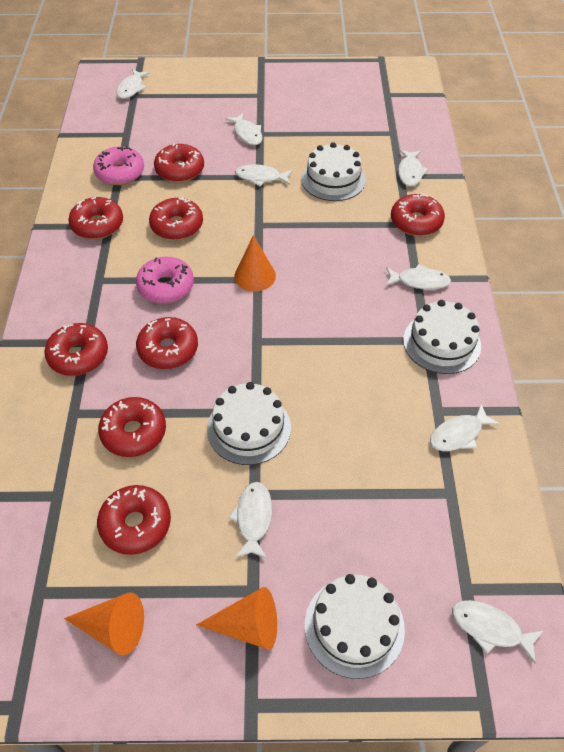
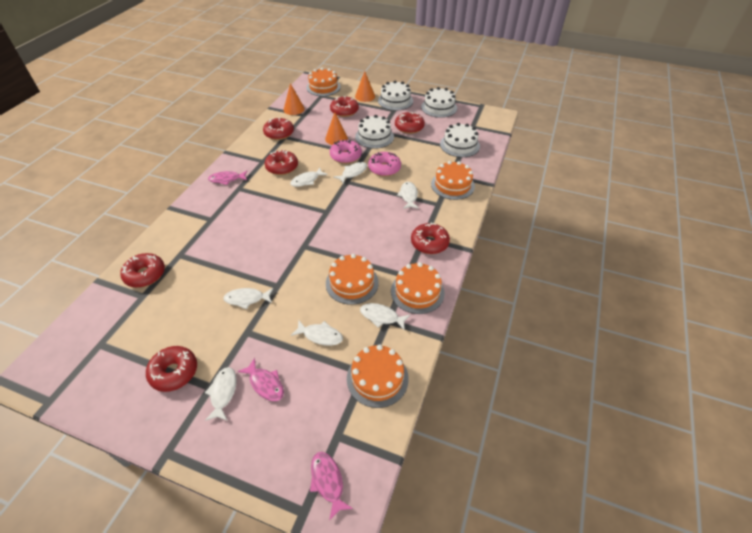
orange cake: none = 0 -> [306,68,341,96] [326,254,379,305] [347,344,409,408] [391,262,445,314] [431,161,475,200] = 5
pink fish: none = 0 -> [208,171,247,185] [238,358,284,401] [310,452,353,521] = 3
red donut: [44,323,108,376] [68,197,123,239] [97,485,171,555] [98,397,166,457] [136,317,198,369] [149,197,203,240] [154,143,204,182] [391,193,445,236] = 8 -> [120,253,165,288] [146,346,197,392] [263,118,294,140] [265,150,298,175] [330,96,359,117] [395,112,425,134] [411,223,450,254] = 7
white fish: [116,69,150,99] [225,113,262,145] [229,482,272,559] [235,164,293,186] [386,264,451,290] [398,149,428,186] [430,404,500,451] [452,600,543,663] = 8 -> [205,367,237,421] [223,288,273,309] [290,167,328,187] [291,320,343,346] [333,162,367,184] [360,303,410,330] [397,182,419,209] = 7

